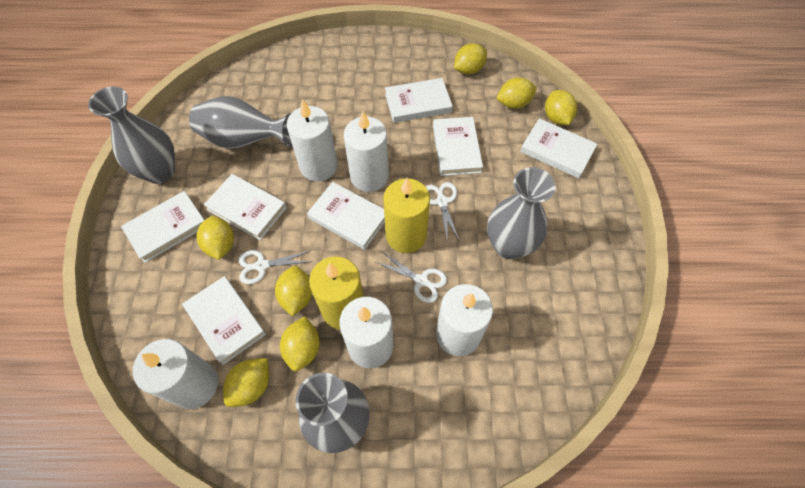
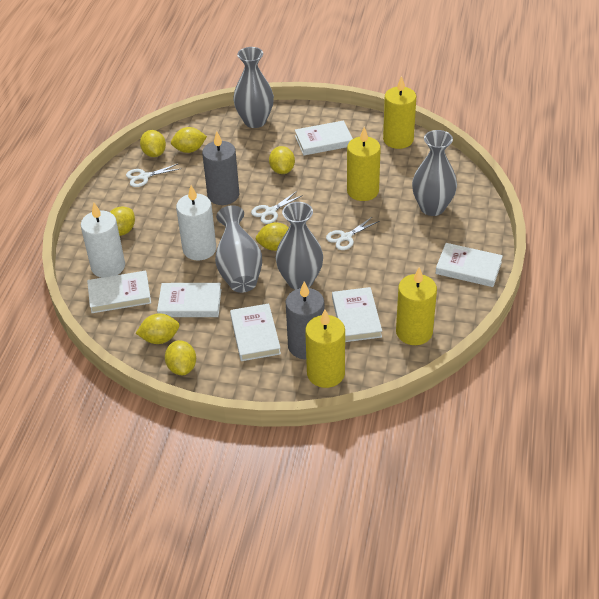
grey candle: none = 0 -> [202,131,239,205] [286,281,324,359] = 2
white book: [121,191,204,263] [182,276,266,365] [204,174,287,240] [307,182,385,250] [385,78,453,123] [433,117,483,176] [520,118,597,178] = 7 -> [87,271,151,313] [157,283,221,317] [230,303,281,361] [295,120,353,156] [332,287,382,342] [435,243,503,287] = 6
white candle: [133,339,218,409] [287,99,338,181] [339,297,393,368] [344,111,389,192] [436,284,493,356] = 5 -> [81,203,125,278] [176,185,216,261] = 2
yellow candle: [309,257,364,329] [383,178,430,253] = 2 -> [305,310,345,388] [347,127,381,201] [383,76,416,149] [396,267,437,345] = 4

